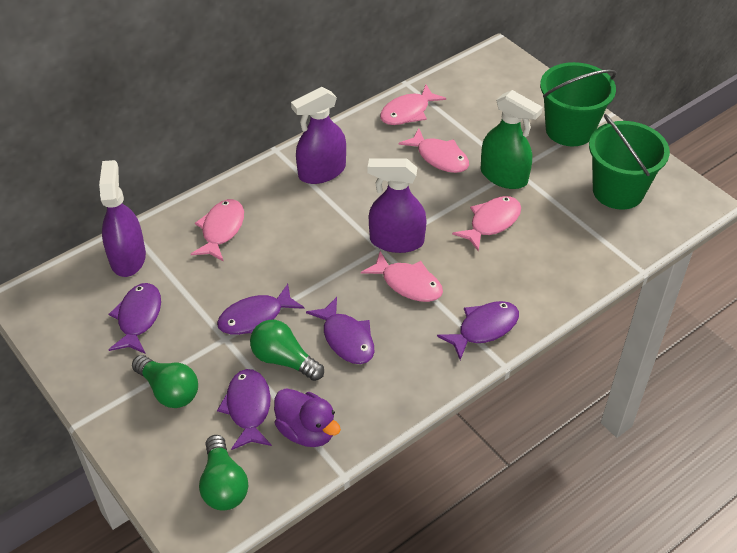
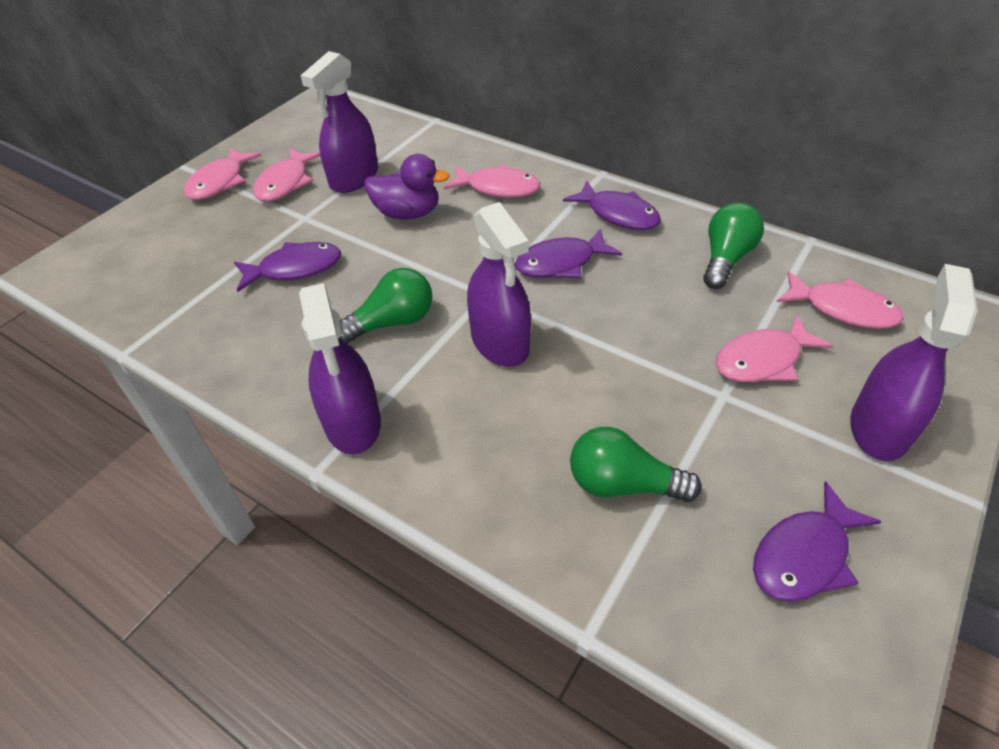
green bucket: [540,62,616,146] [589,114,670,210] = 2 -> none = 0
green spray bottle: [480,90,543,189] = 1 -> none = 0
purple fish: [108,283,161,354] [217,284,304,335] [217,369,272,450] [306,297,374,364] [437,301,519,360] = 5 -> [234,242,341,292] [515,228,622,278] [563,181,661,230] [753,481,881,602] = 4
purple spray bottle: [99,160,146,277] [291,87,346,184] [368,158,427,253] = 3 -> [299,283,381,454] [300,51,378,193] [467,202,531,367] [851,264,978,461] = 4

